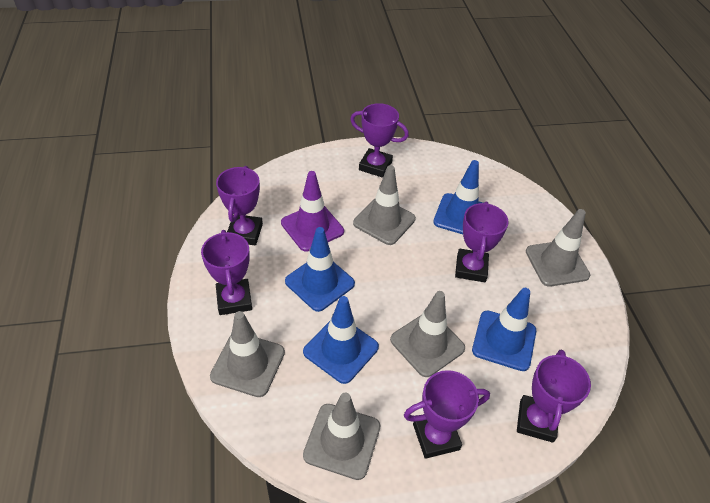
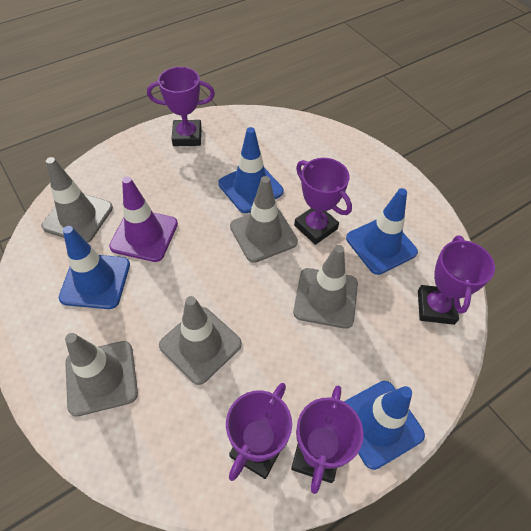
purple trophy: [201,230,252,315] [216,166,263,245] [350,103,409,178] [404,370,490,459] [455,202,509,282] [517,349,591,443] = 6 -> [147,67,215,146] [226,383,292,481] [291,386,364,494] [294,158,352,245] [418,235,495,325] = 5

